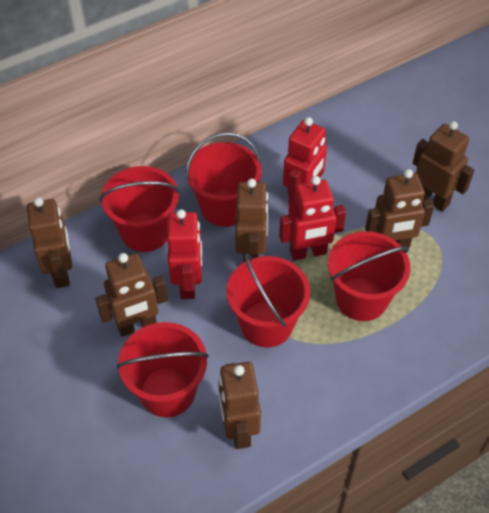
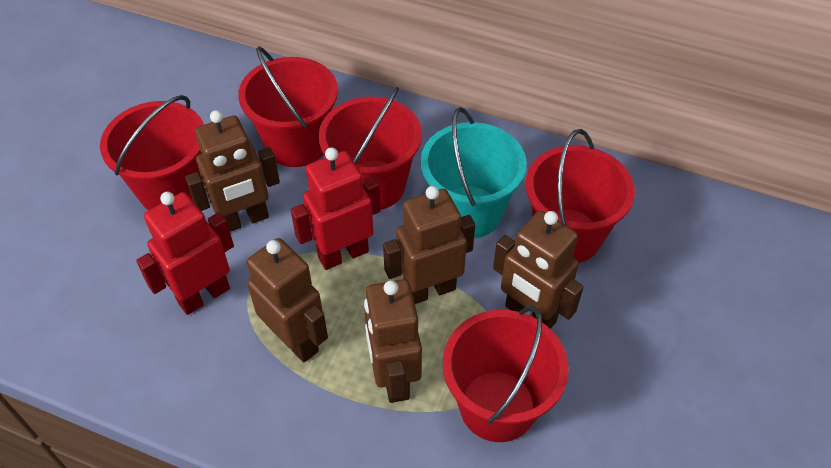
brown robot: [27,197,72,288] [95,253,168,337] [218,362,261,449] [235,179,268,263] [365,169,434,248] [413,121,474,212] = 6 -> [185,110,280,232] [247,238,328,363] [364,279,422,403] [383,186,475,304] [493,211,584,329] = 5
red robot: [167,209,202,299] [279,176,346,260] [283,117,327,204] = 3 -> [136,192,234,315] [291,147,381,270] = 2
turquoise bucket: none = 0 -> [421,107,527,238] = 1

